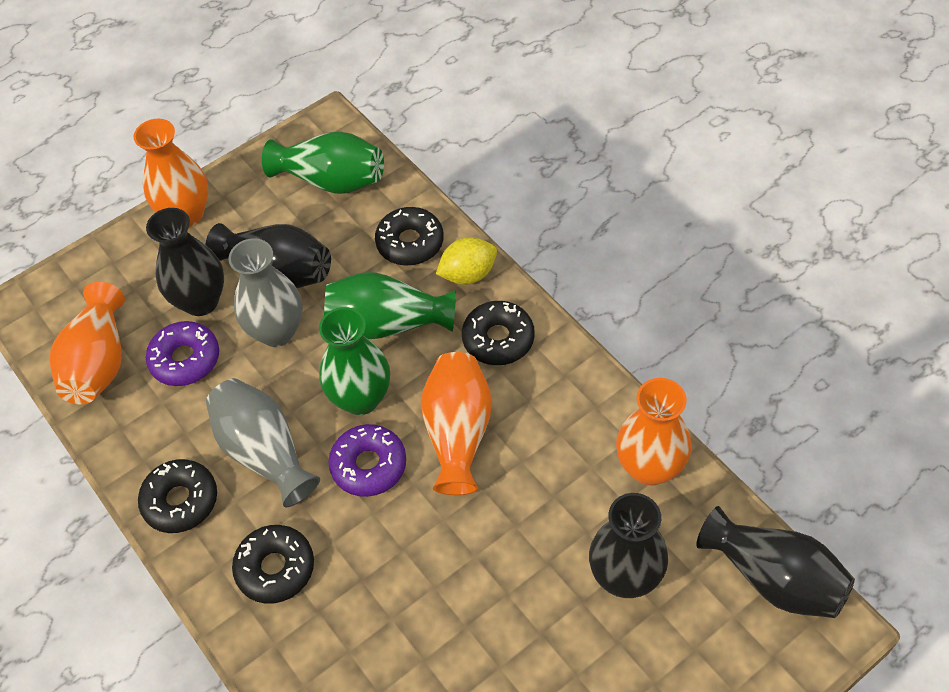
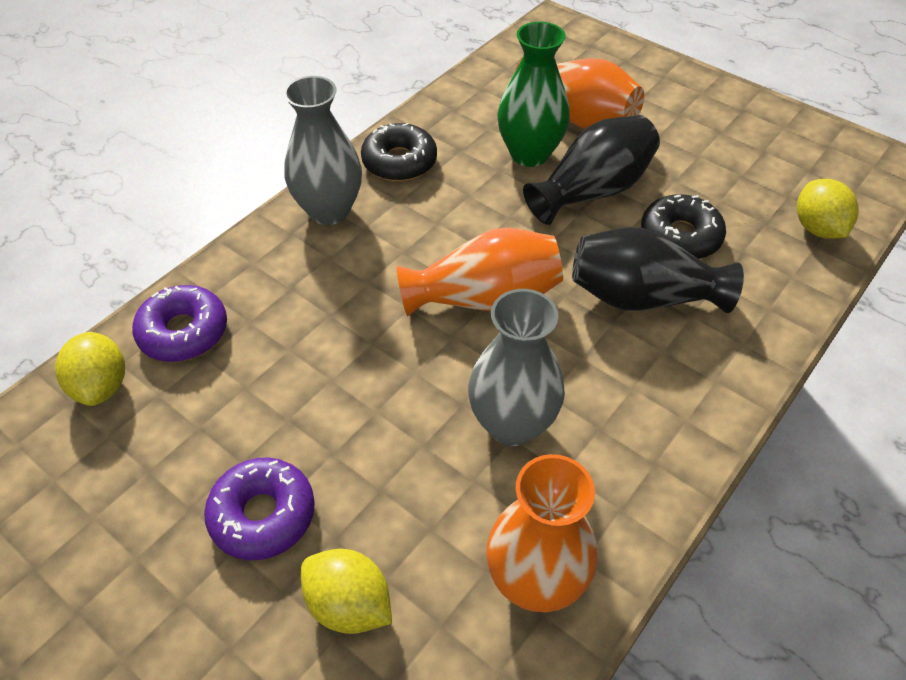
black donut: [138,459,217,533] [232,525,314,604] [375,207,444,266] [462,301,535,365] = 4 -> [361,123,437,181] [641,194,726,259] = 2
black vase: [146,208,224,316] [206,223,331,288] [589,493,668,598] [696,506,855,618] = 4 -> [523,115,660,225] [572,227,744,313] = 2
green vase: [262,131,384,194] [319,307,390,415] [324,272,456,339] = 3 -> [497,22,570,167] = 1
orange vase: [49,282,125,404] [133,119,209,227] [421,352,492,495] [616,378,691,486] = 4 -> [397,228,563,316] [486,454,597,612] [515,58,644,129] = 3
yellow lemon: [436,237,497,285] = 1 -> [55,332,125,406] [301,549,392,634] [797,179,859,239] = 3

